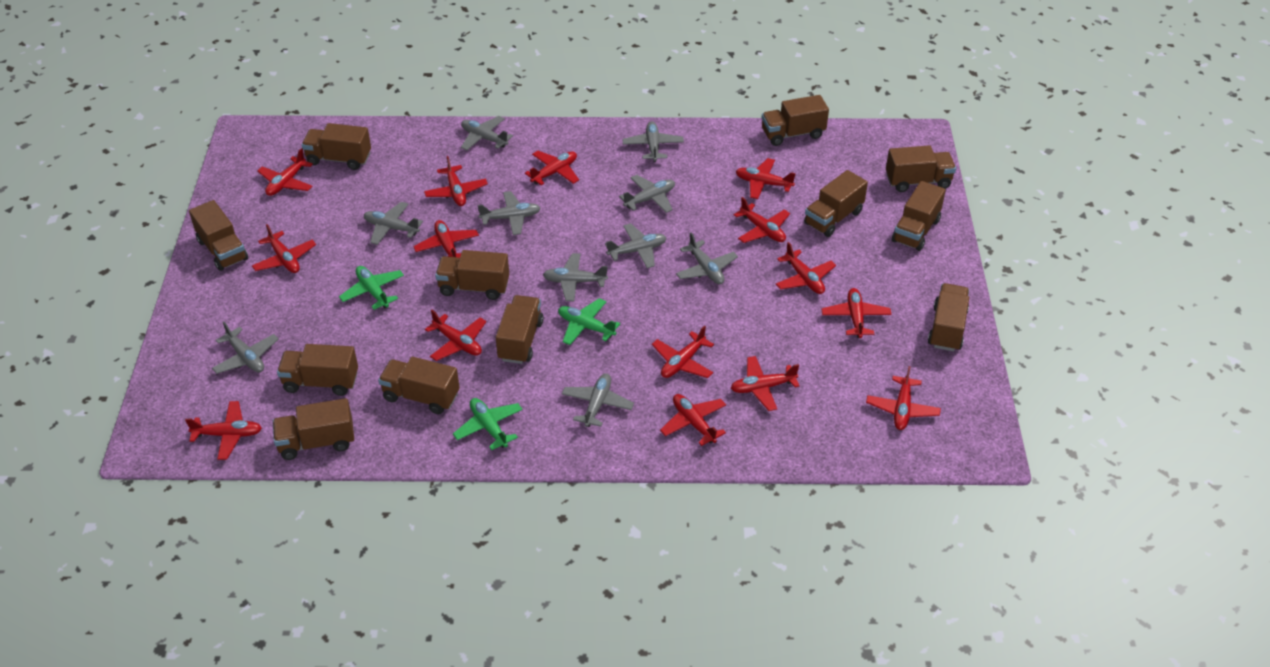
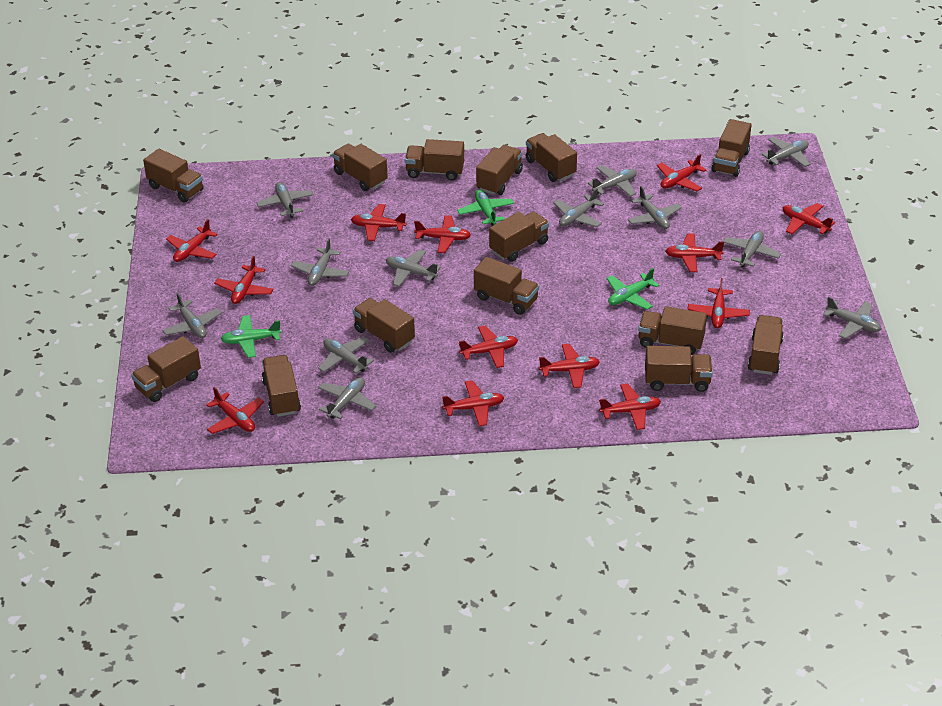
brown truck: [189,200,248,271] [273,398,354,460] [277,344,358,396] [302,123,371,170] [378,357,460,414] [435,250,509,300] [496,295,544,364] [762,95,829,146] [804,170,868,237] [886,145,956,192] [892,181,946,251] [928,283,969,351] = 12 -> [131,336,201,402] [143,149,204,203] [261,355,301,417] [332,143,388,191] [353,298,415,353] [405,139,464,181] [474,257,539,315] [476,145,523,195] [489,211,549,262] [526,133,577,182] [638,306,707,355] [645,346,713,392] [711,119,752,177] [748,315,784,375] = 14
grey plane: [212,322,279,374] [364,202,423,245] [461,116,513,151] [478,191,540,235] [543,253,608,301] [562,373,634,427] [605,223,667,268] [619,175,675,213] [623,121,684,162] [676,232,738,284] = 10 -> [162,293,222,338] [257,182,314,218] [290,239,349,286] [318,337,374,374] [318,377,377,419] [386,249,441,287] [553,188,604,227] [588,165,637,197] [628,186,682,229] [723,231,781,268] [762,137,810,167] [823,297,882,339] = 12
red plane: [185,401,262,460] [252,224,316,273] [257,148,313,196] [413,220,479,258] [424,156,488,206] [425,310,486,361] [525,151,579,185] [652,325,714,378] [660,394,726,446] [731,356,800,411] [734,197,790,243] [736,158,796,199] [776,242,836,294] [821,288,891,338] [866,366,941,430] = 15 -> [166,219,218,262] [206,387,264,434] [214,256,274,304] [351,204,406,241] [414,215,471,253] [442,380,504,426] [459,325,518,368] [539,344,600,388] [599,384,661,430] [657,154,706,191] [665,234,724,272] [687,278,750,328] [783,203,835,234] = 13

